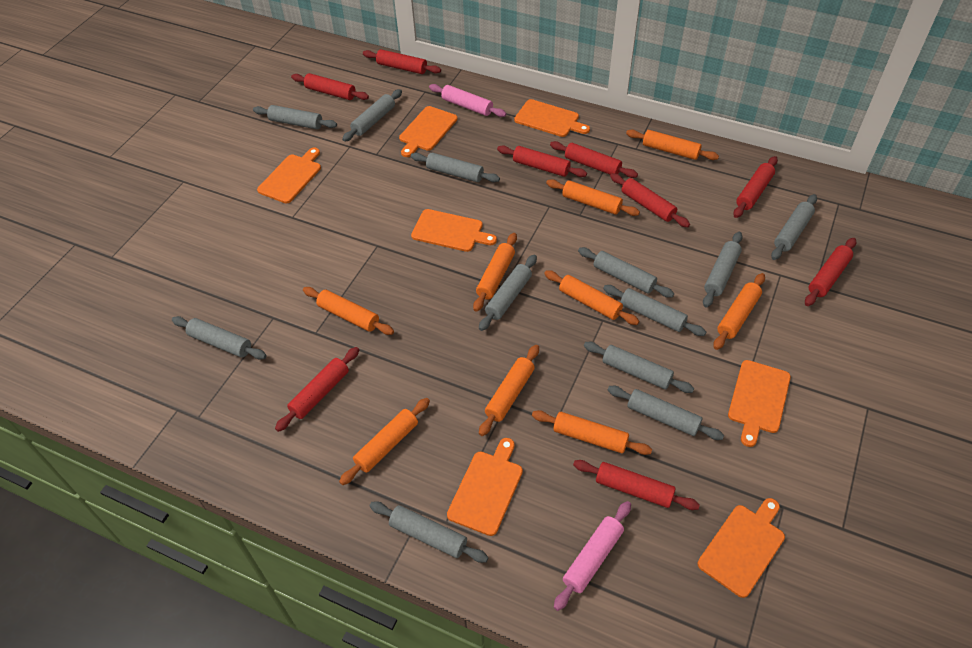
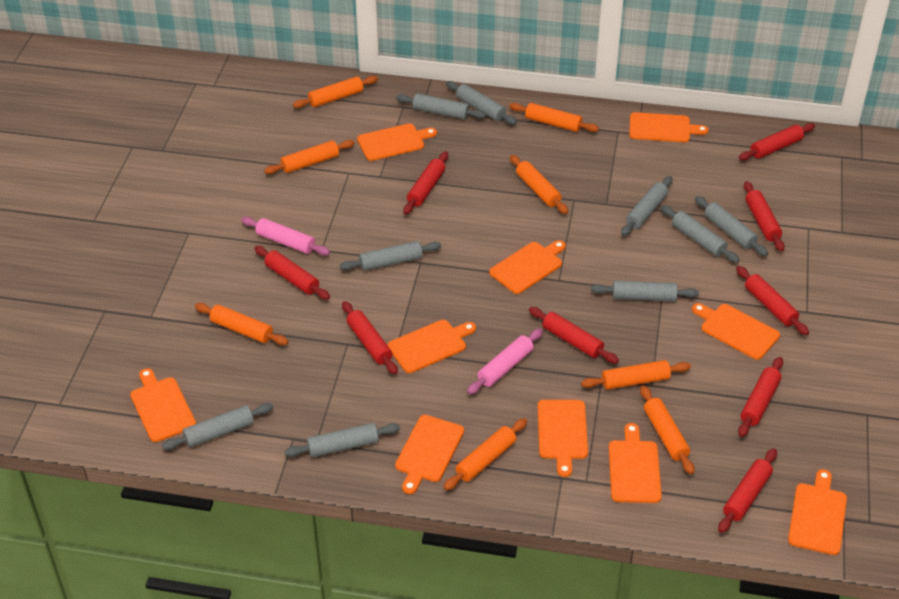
grey rolling pin: [172,316,266,360] [253,105,337,129] [342,89,402,142] [370,502,488,563] [411,153,500,182] [479,254,537,331] [578,247,674,298] [584,342,694,393] [603,285,706,336] [608,386,724,440] [703,232,743,308] [771,194,817,260] = 12 -> [162,403,273,450] [285,423,400,457] [340,241,441,271] [396,93,486,120] [446,81,517,125] [591,280,699,301] [621,176,672,236] [661,206,739,263] [695,196,768,256] = 9
orange cutting board: [257,147,321,203] [399,106,458,157] [411,209,497,252] [447,438,523,536] [514,99,590,137] [698,498,785,598] [728,360,791,447] = 7 -> [130,368,196,442] [357,123,437,161] [387,320,476,373] [395,415,464,494] [489,240,566,294] [538,400,588,477] [609,423,662,503] [629,112,709,142] [692,303,780,360] [788,469,847,555] = 10
orange rolling pin: [303,287,394,335] [339,398,430,485] [473,233,517,312] [479,345,539,436] [532,410,652,455] [544,270,639,325] [546,179,640,216] [626,129,719,160] [713,273,765,350] = 9 -> [195,303,289,345] [264,140,355,174] [293,76,378,108] [444,418,527,490] [509,103,599,132] [510,155,568,214] [581,360,691,390] [640,385,695,475] = 8

